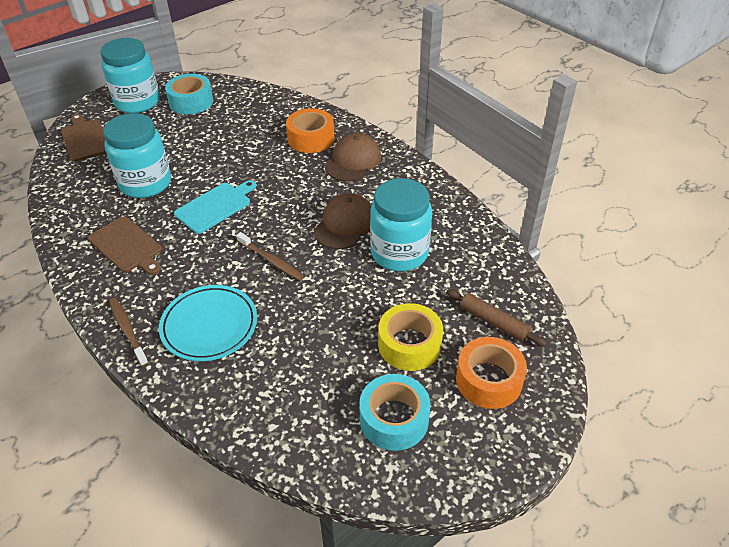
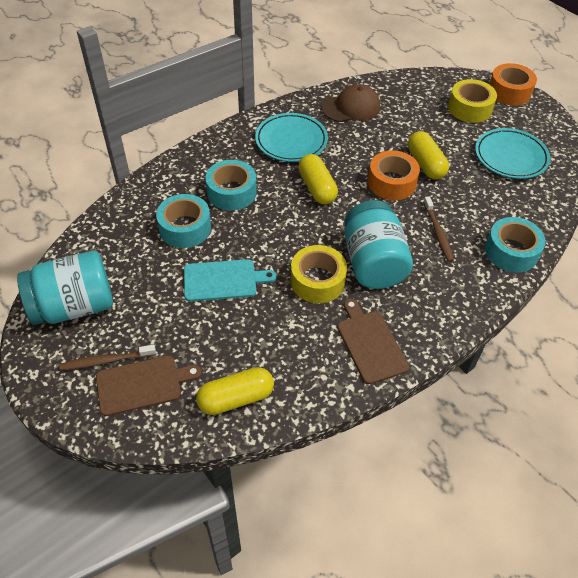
brown cap: [314,193,372,249] [325,133,381,181] = 2 -> [322,84,380,122] = 1
brown rolling pin: [447,289,547,347] = 1 -> none = 0
turquoise jar: [100,38,160,113] [103,113,171,198] [370,178,432,271] = 3 -> [17,251,113,325] [345,200,413,289] = 2
turquoise plate: [159,285,257,361] = 1 -> [255,113,328,162] [475,128,550,179] = 2
turquoise tape: [165,74,213,114] [359,374,431,451] = 2 -> [156,194,211,248] [205,160,257,211] [485,217,546,273] = 3
yellow capsule: none = 0 -> [196,367,274,415] [298,154,338,204] [408,131,449,179] = 3
yellow tape: [378,303,443,371] = 1 -> [291,245,347,303] [448,79,497,123] = 2

